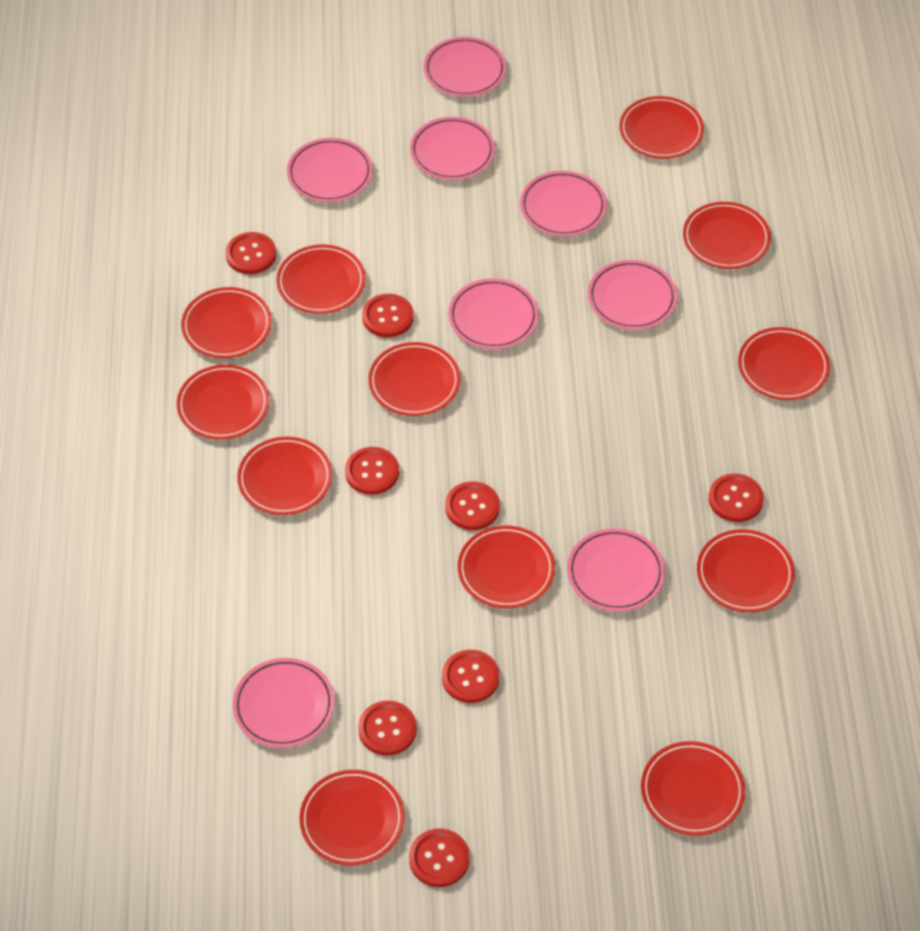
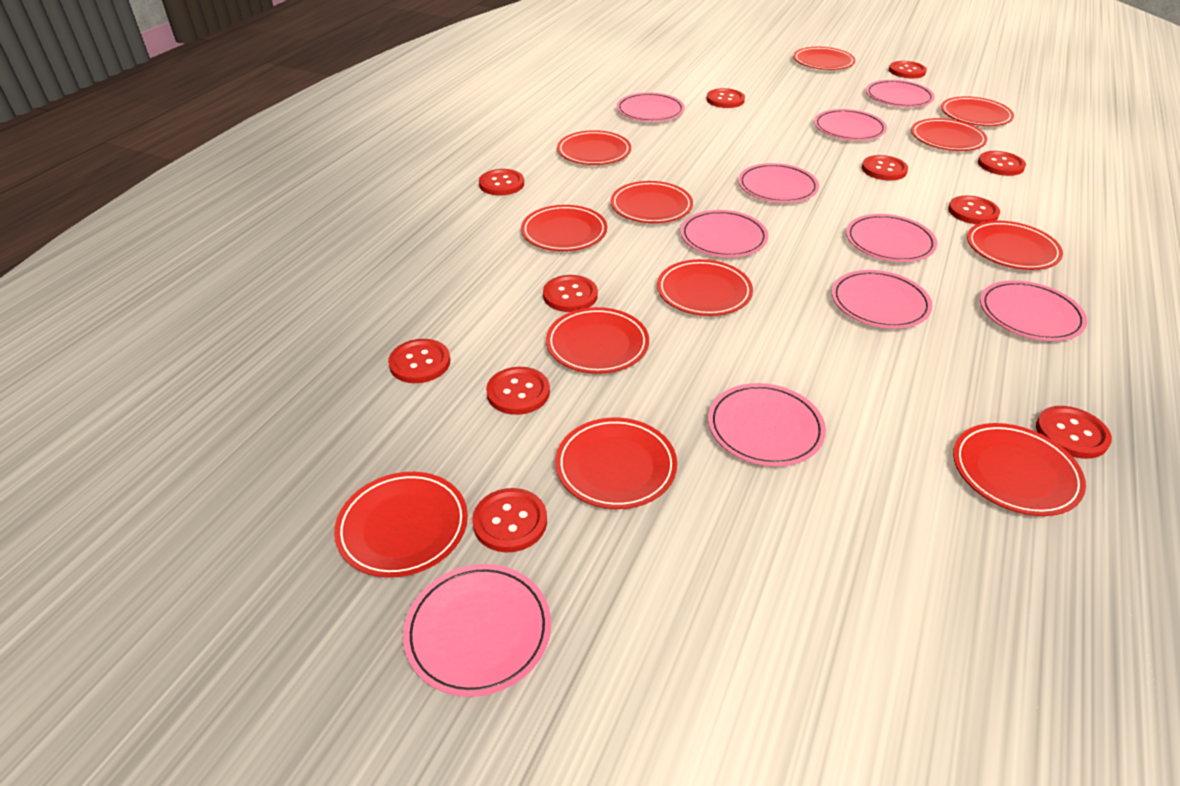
pink plate: [233,658,334,748] [287,138,373,202] [410,117,495,180] [424,37,506,97] [448,278,538,349] [520,171,607,237] [567,528,665,612] [588,260,677,330] = 8 -> [403,564,551,697] [616,93,685,122] [680,210,768,257] [708,383,826,466] [738,163,819,203] [814,109,887,141] [832,270,933,328] [846,214,937,262] [866,80,935,107] [980,280,1087,341] = 10
red button: [226,232,276,274] [345,447,399,495] [358,701,417,756] [362,294,414,337] [409,828,470,887] [442,650,499,703] [445,481,500,530] [709,473,764,522] = 8 -> [388,339,450,383] [472,488,547,552] [479,169,524,195] [486,367,550,415] [543,275,598,312] [706,88,745,108] [862,155,908,181] [889,61,927,78] [948,195,1000,224] [978,151,1026,176] [1036,406,1112,459] = 11

